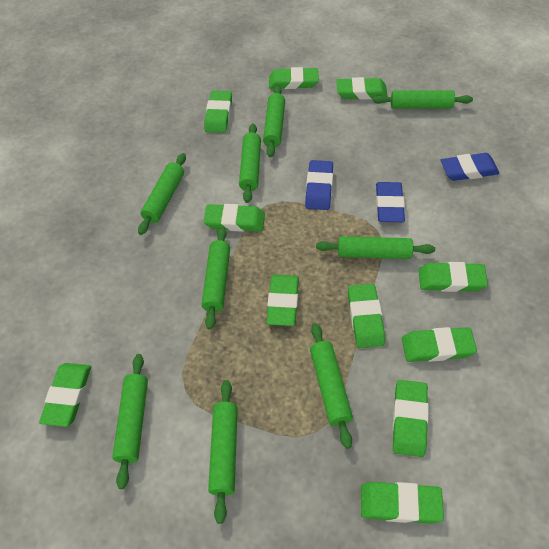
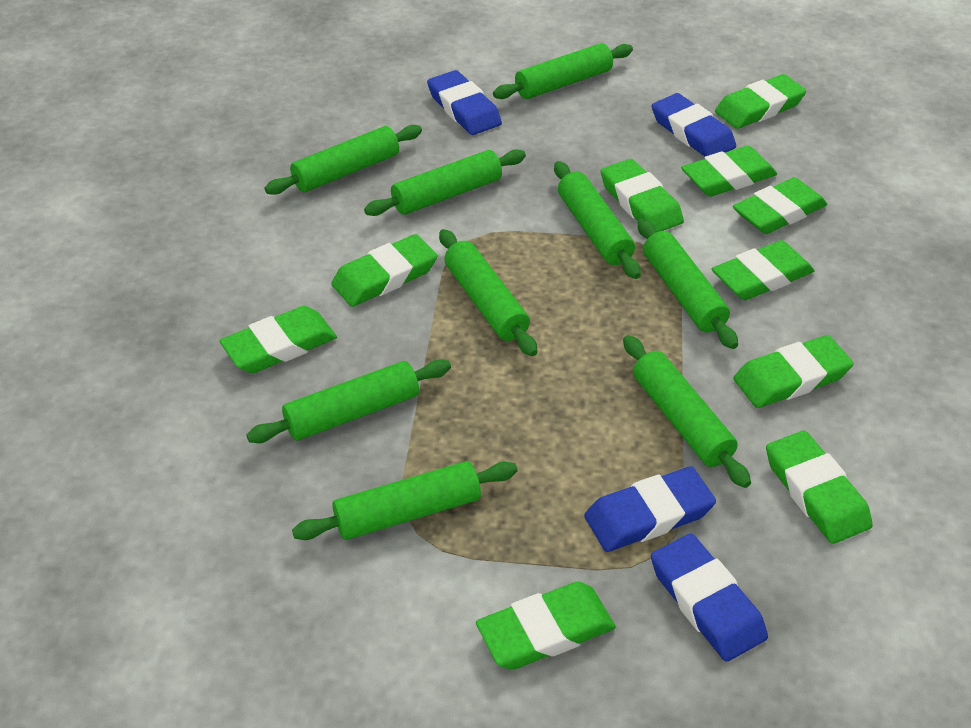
blue eraser: [305,160,333,210] [376,182,405,222] [440,153,500,181] = 3 -> [427,70,502,135] [584,466,716,552] [651,534,768,662] [652,93,736,156] = 4
green eraser: [39,363,91,427] [203,204,265,232] [204,91,232,133] [267,275,299,326] [269,67,319,89] [337,77,388,100] [348,284,385,348] [361,482,444,524] [393,380,429,457] [402,327,477,362] [419,262,488,292] = 11 -> [220,306,337,373] [331,234,438,307] [476,582,616,670] [601,159,684,233] [681,146,777,197] [712,240,815,300] [715,74,807,129] [733,177,827,234] [733,335,854,408] [766,430,872,544] = 10

